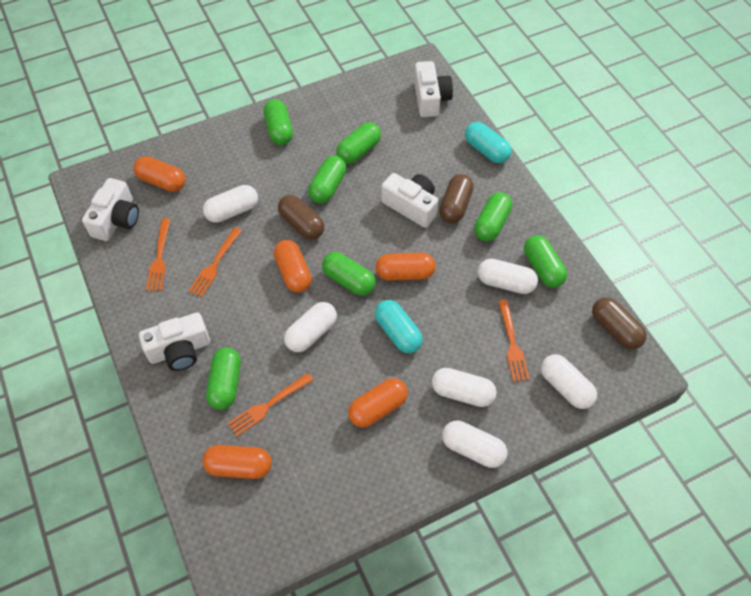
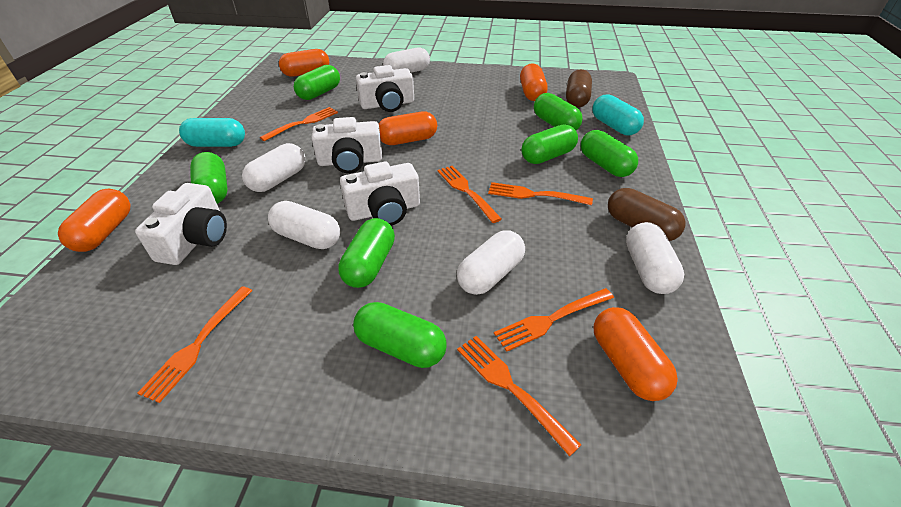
brown capsule: [278,195,324,240] [439,174,474,223] [592,297,647,349] = 3 -> [566,69,592,108] [608,188,686,241] = 2
orange fork: [146,219,171,291] [189,227,242,297] [228,373,313,436] [498,300,529,382] = 4 -> [138,286,252,403] [260,107,338,141] [437,166,502,223] [457,336,581,456] [488,182,593,205] [494,288,614,352] = 6
white capsule: [203,185,258,223] [284,302,337,352] [432,368,497,407] [442,421,507,468] [478,259,538,294] [541,354,597,409] = 6 -> [242,143,305,192] [268,201,340,249] [383,47,430,73] [457,230,525,295] [626,222,684,294] = 5

